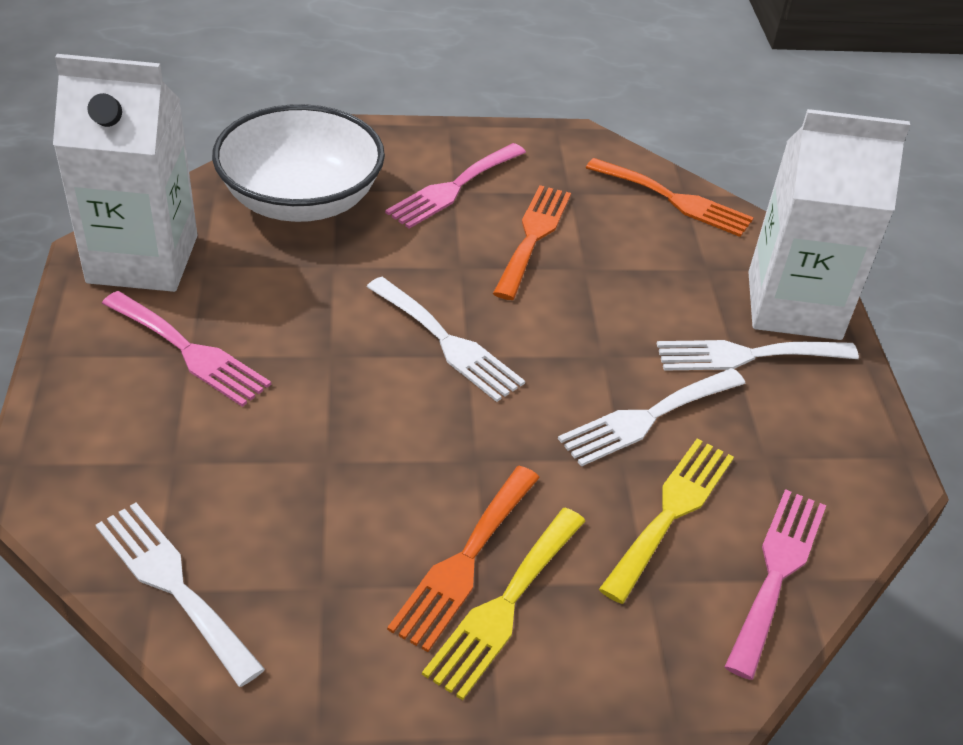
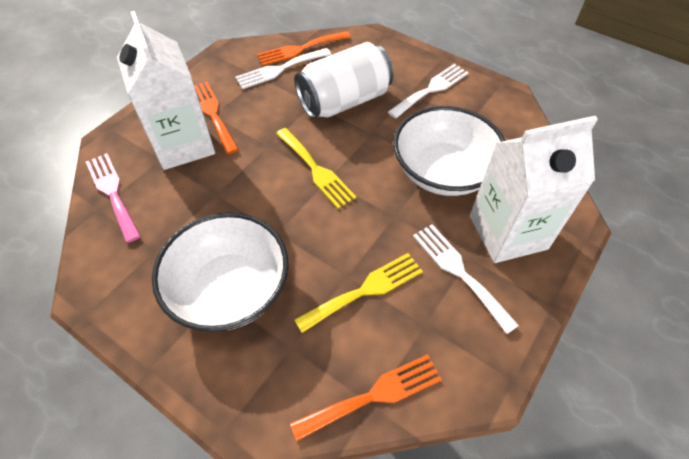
pink fork: [102,291,271,407] [385,143,526,229] [725,489,826,680] = 3 -> [86,153,141,243] = 1
white bowl: [212,104,385,222] = 1 -> [152,212,289,332] [393,106,505,196] = 2
white can: none = 0 -> [294,42,394,118] = 1
white fork: [96,503,265,687] [367,277,525,402] [558,368,746,467] [657,340,859,371] = 4 -> [235,48,332,89] [388,64,469,118] [413,224,519,334] = 3

